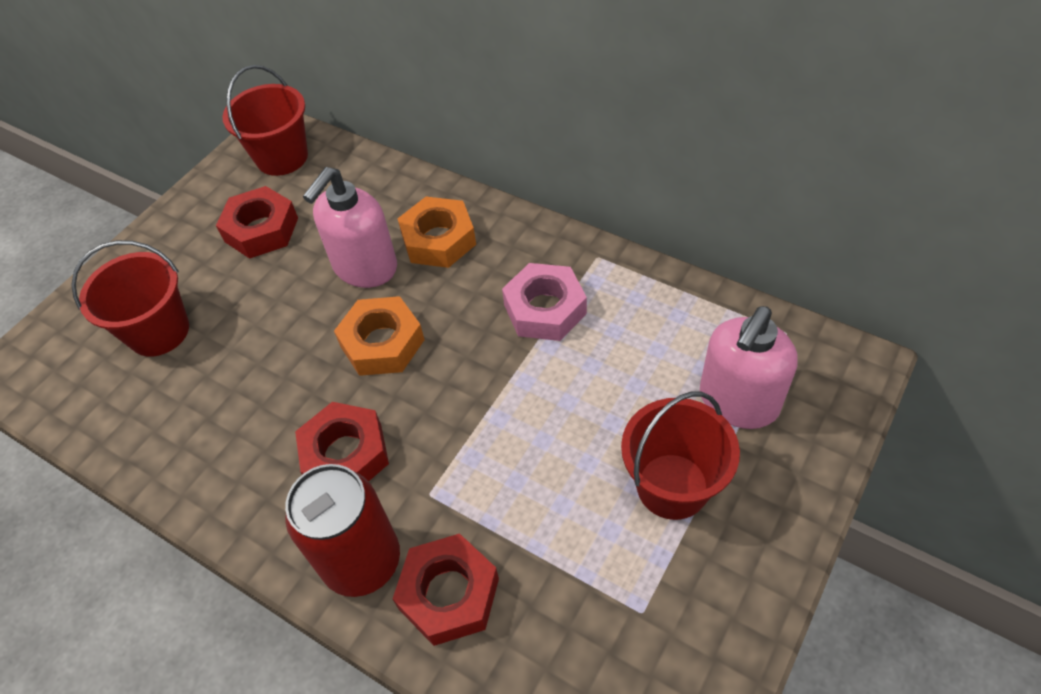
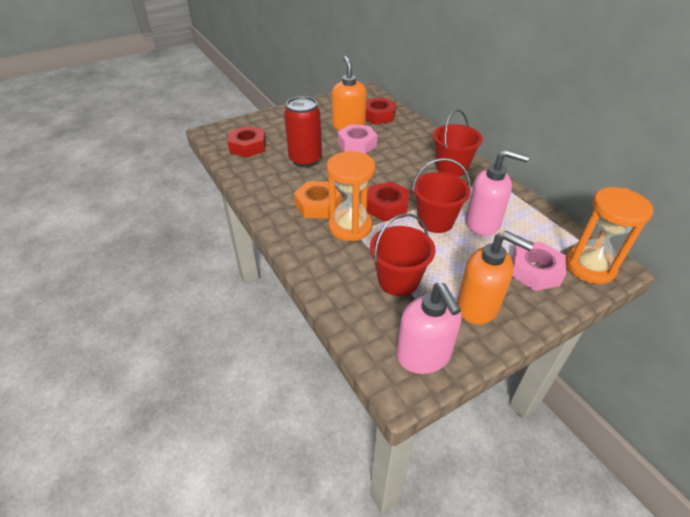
orange hourglass: none = 0 -> [327,151,376,241] [566,187,653,284] = 2
orange nut: [334,296,425,376] [397,197,476,268] = 2 -> [294,181,341,219] = 1
orange soap dispenser: none = 0 -> [332,56,367,131] [457,231,534,325] = 2
pink nut: [502,263,587,341] = 1 -> [338,124,377,154] [512,241,566,291] = 2

